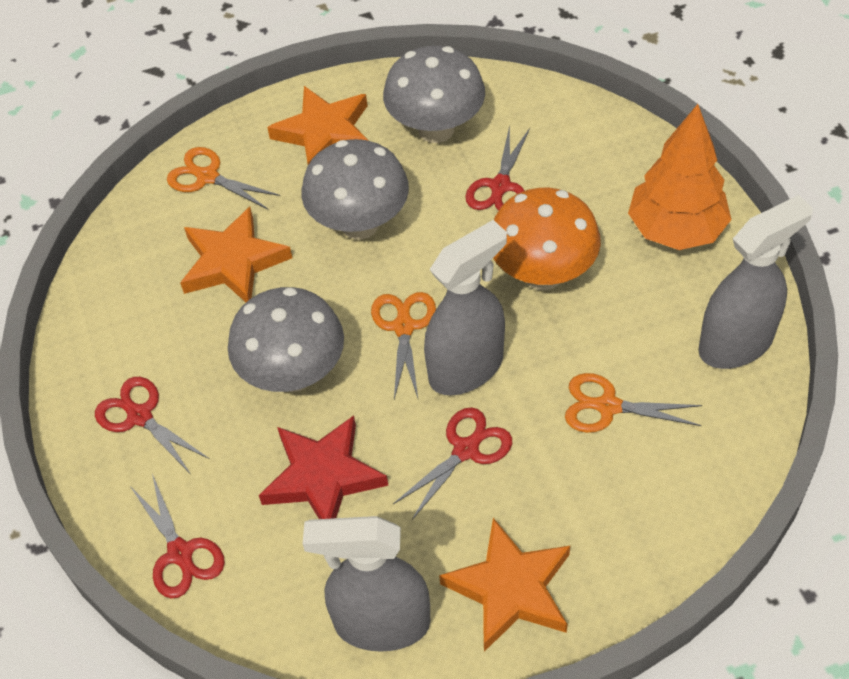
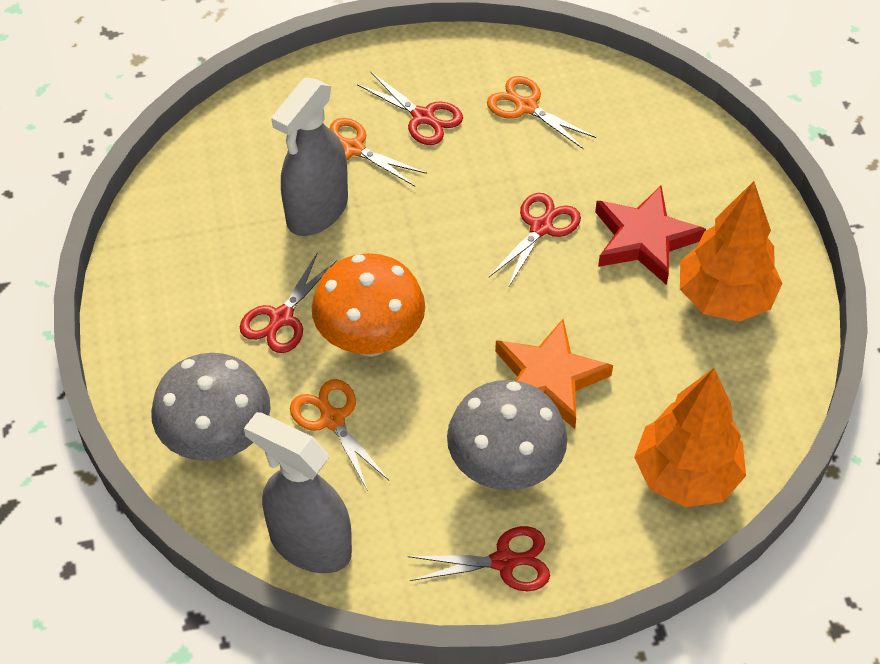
grey mushroom: [228,287,344,392] [301,139,409,240] [383,45,485,143] = 3 -> [151,353,271,461] [447,380,567,490] = 2
grey spray bottle: [303,516,430,652] [424,220,507,395] [698,195,813,369] = 3 -> [244,412,352,573] [271,78,348,236] = 2
orange star: [180,207,292,302] [267,86,369,165] [439,518,570,652] = 3 -> [495,319,613,429] = 1
orange tree: [628,104,732,250] = 1 -> [634,368,746,507] [680,181,782,322] = 2

